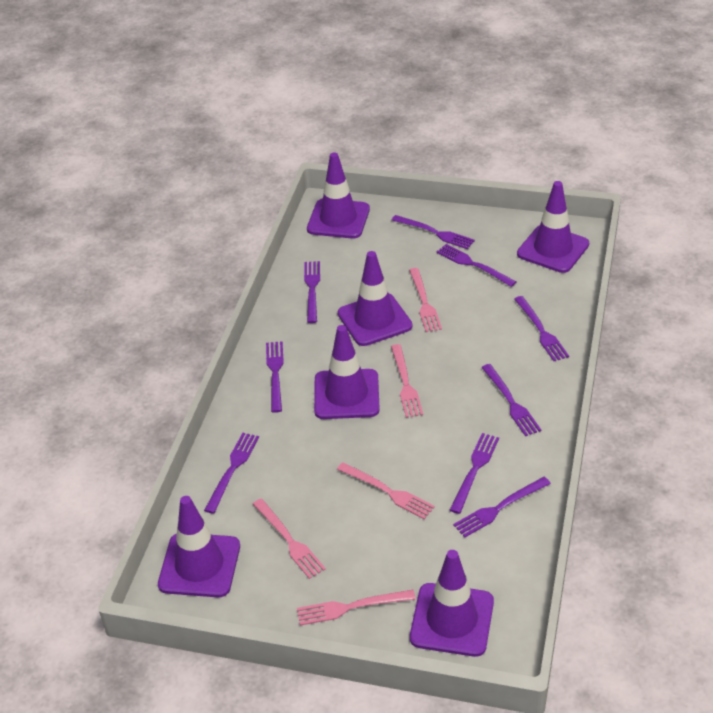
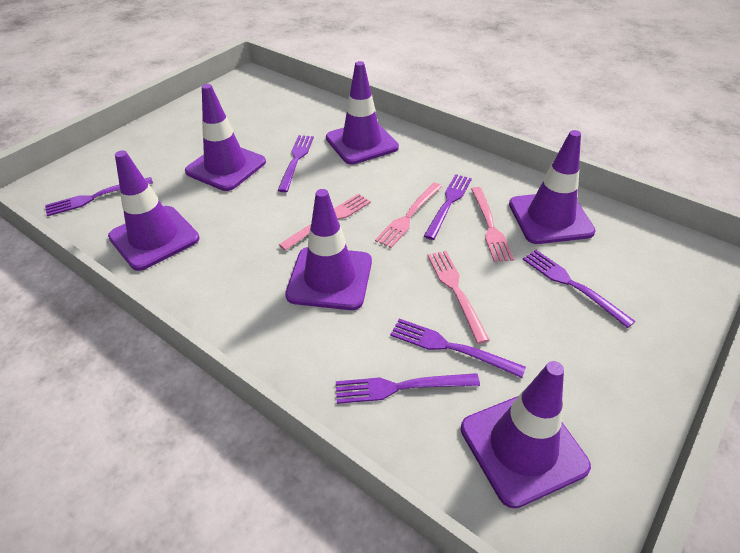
pink fork: [253,499,326,579] [297,590,416,626] [337,462,435,519] [391,344,423,418] [409,268,442,332] = 5 -> [279,194,371,251] [375,183,442,248] [427,251,490,344] [471,187,514,262] = 4
purple fork: [204,433,259,514] [266,341,284,413] [304,261,320,323] [392,215,475,249] [436,244,516,287] [450,433,499,514] [453,477,551,538] [481,364,541,436] [514,296,569,361] = 9 -> [45,177,153,216] [278,135,314,192] [336,373,480,404] [390,318,526,378] [424,174,472,240] [523,250,635,328] = 6

